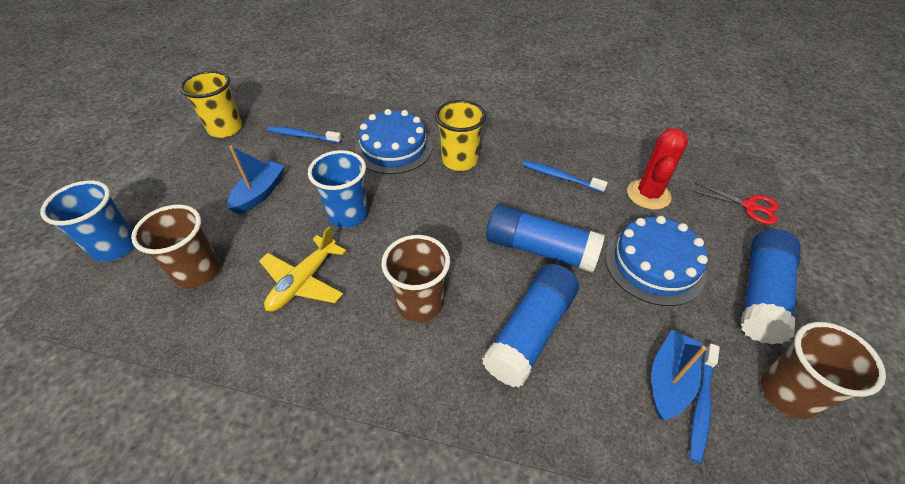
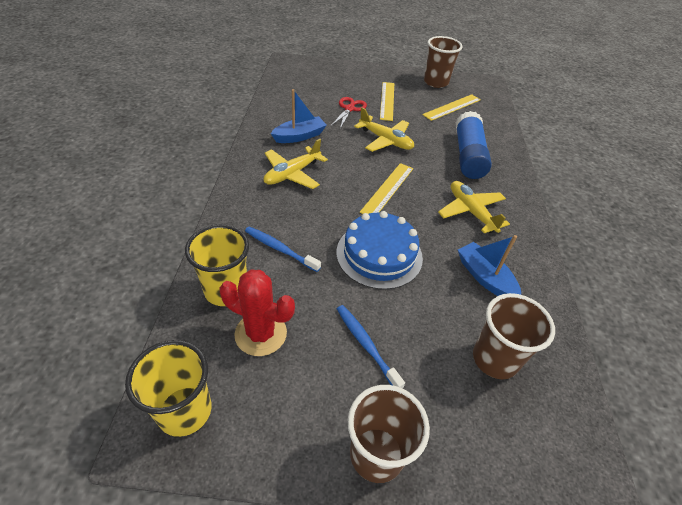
blue cake: [355,109,433,174] [605,216,708,306] = 2 -> [336,211,423,290] = 1
blue cup: [40,181,134,262] [308,150,368,228] = 2 -> none = 0
blue glue stick: [482,264,579,388] [486,204,605,273] [741,229,800,345] = 3 -> [456,111,492,179] = 1
blue toothbrush: [267,126,342,143] [522,160,608,193] [689,344,720,464] = 3 -> [245,227,321,272] [337,305,405,389] = 2
yellow plane: [259,227,346,311] = 1 -> [264,139,328,189] [354,107,414,152] [438,181,510,233] = 3
yellow ruler: none = 0 -> [360,163,413,214] [380,82,394,121] [422,94,481,121] = 3

